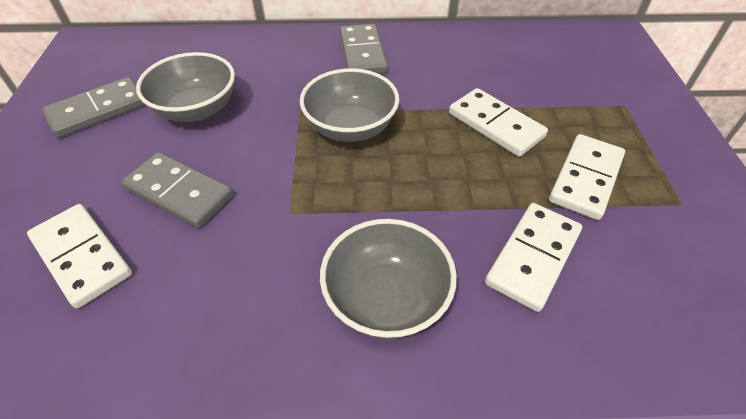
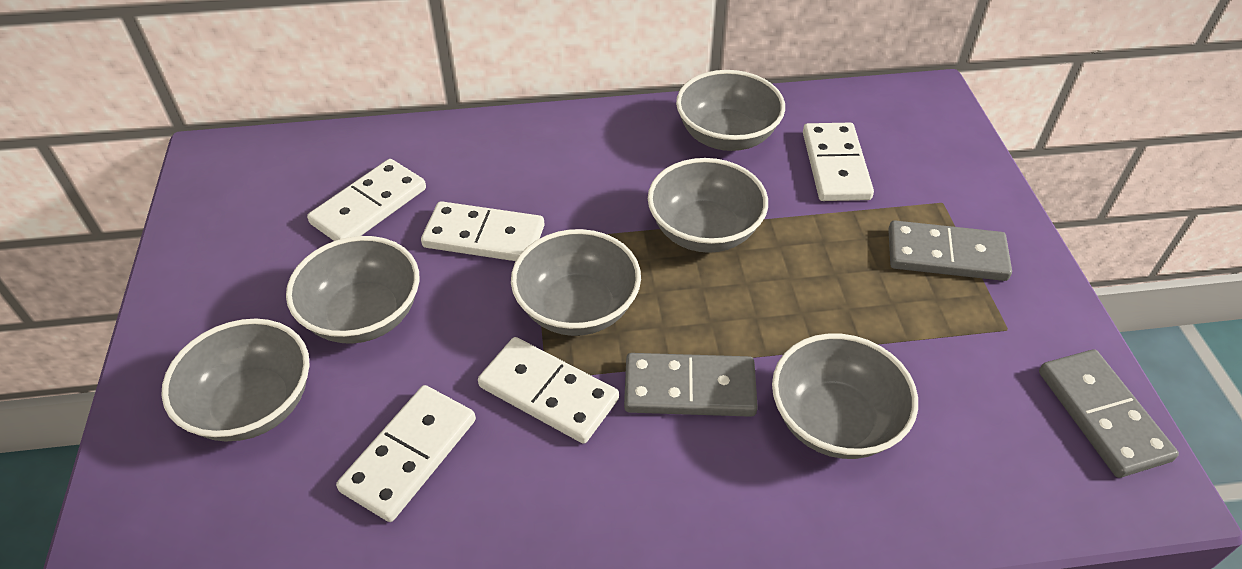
grey bowl: [136,52,235,122] [300,68,399,142] [320,219,457,339] = 3 -> [161,319,310,441] [286,236,419,344] [511,229,641,336] [648,158,768,253] [676,70,785,151] [772,333,918,459] = 6
white domino: [27,204,132,308] [449,88,548,157] [485,203,582,312] [549,134,625,220] = 4 -> [307,159,426,241] [336,385,476,522] [421,201,544,261] [478,337,619,444] [803,123,874,201] = 5

